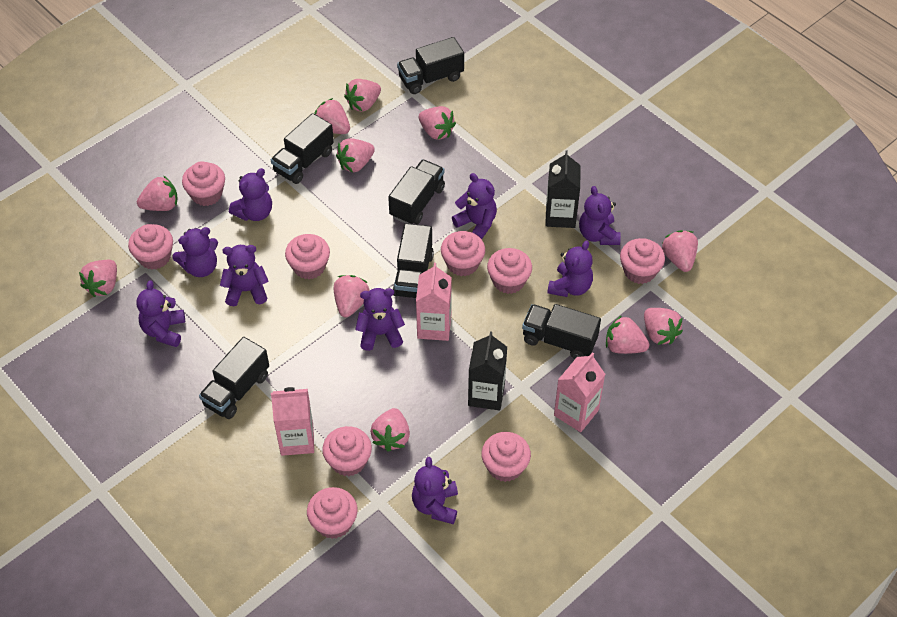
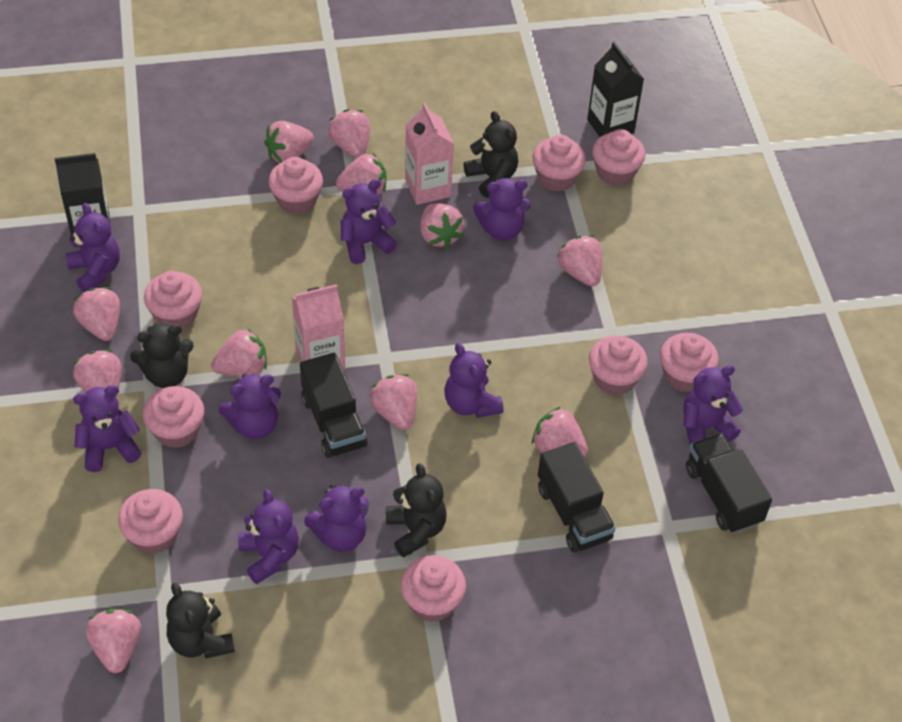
black teddy bear: none = 0 -> [130,323,194,388] [166,583,235,659] [386,463,447,557] [464,111,518,198] = 4
black truck: [199,337,269,419] [271,113,334,184] [388,159,445,224] [393,223,434,298] [397,37,464,94] [522,304,601,359] = 6 -> [300,353,368,458] [538,442,616,552] [686,433,772,533] = 3
pink carton: [271,387,314,456] [416,263,452,341] [554,352,605,432] = 3 -> [292,284,345,370] [405,103,454,205] = 2

